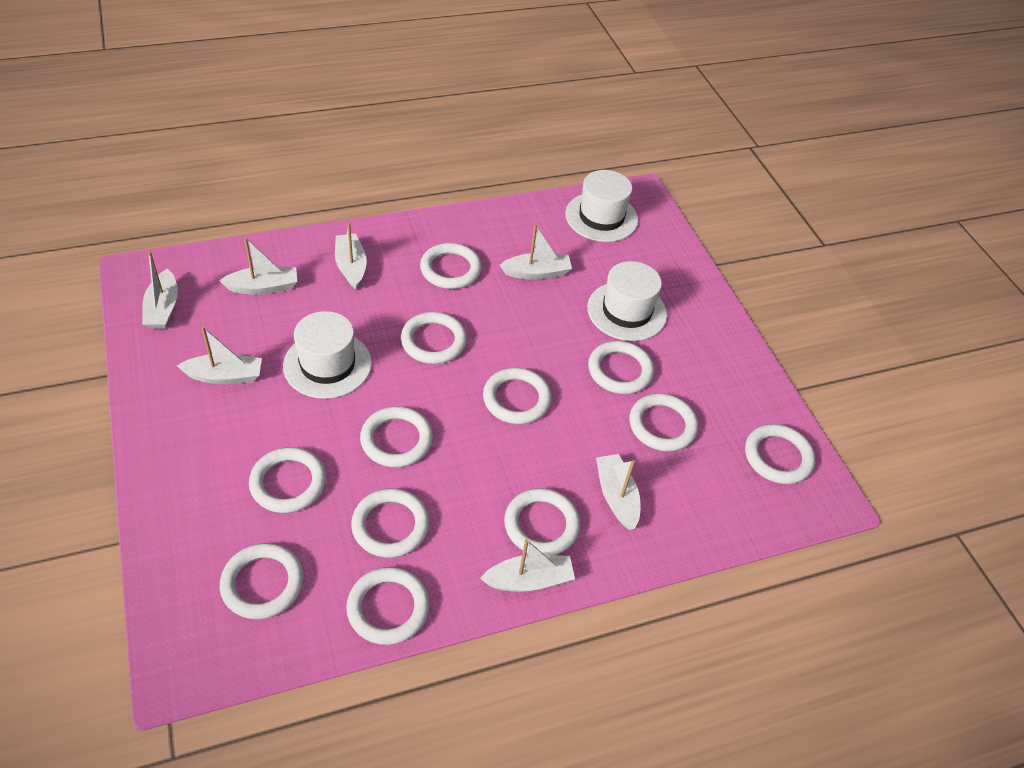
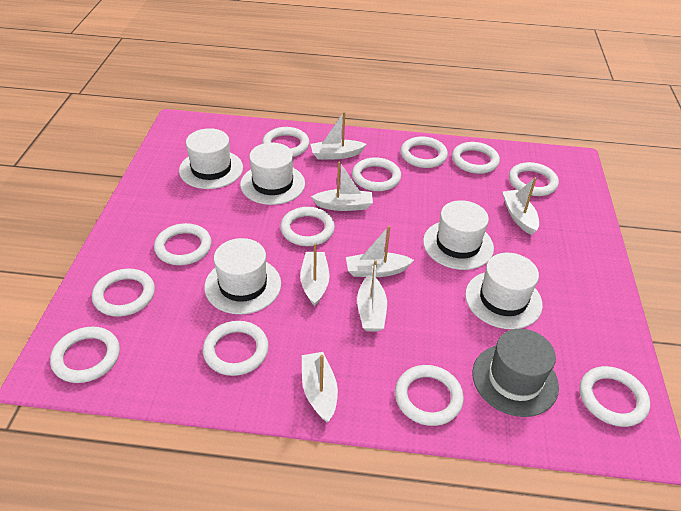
grey hat: none = 0 -> [472,329,559,417] = 1
white hat: [283,311,372,399] [565,170,638,242] [587,261,667,341] = 3 -> [179,128,243,189] [204,238,281,314] [240,143,305,205] [423,200,494,270] [465,253,543,329] = 5

